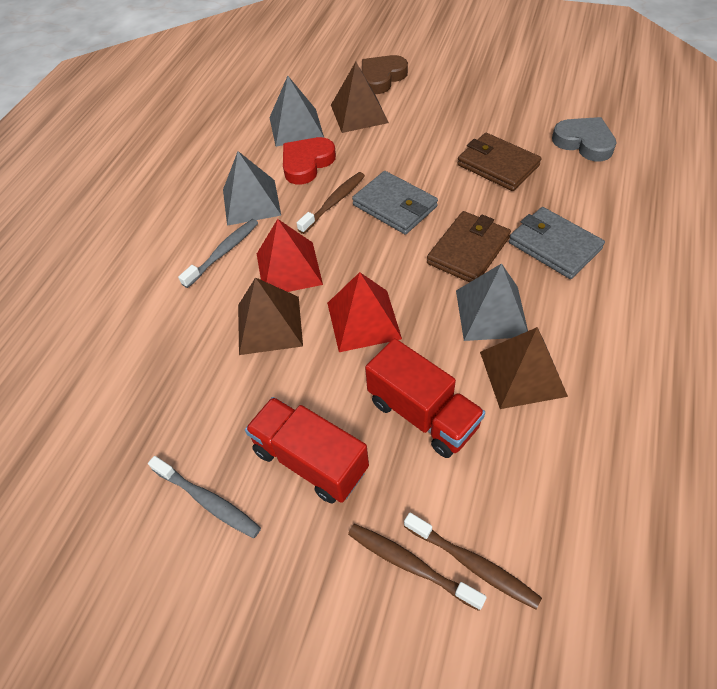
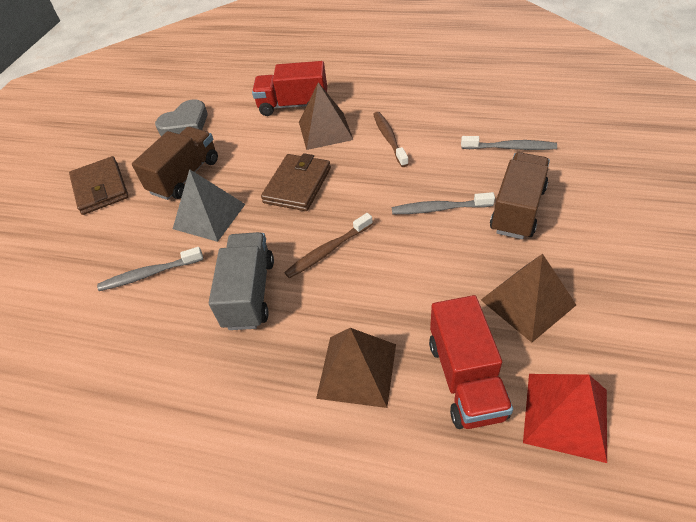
brown heart: [362,55,408,94] = 1 -> none = 0
brown toothbrush: [297,172,365,234] [348,524,487,611] [404,513,542,609] = 3 -> [284,213,373,279] [373,112,409,167] = 2
brown truck: none = 0 -> [132,127,218,200] [490,152,550,239] = 2
grey pyramid: [223,151,281,226] [269,76,324,147] [456,263,528,341] = 3 -> [173,169,245,242] = 1
grey toothbrush: [148,456,261,538] [178,219,258,288] = 2 -> [97,247,203,291] [392,192,495,214] [461,136,557,150] = 3
grey truck: none = 0 -> [209,232,274,330] = 1
grey wallet: [352,171,438,234] [509,207,605,279] = 2 -> none = 0
red heart: [283,137,336,185] = 1 -> none = 0
red pyramid: [257,219,323,292] [327,272,402,352] = 2 -> [523,374,607,463] = 1

